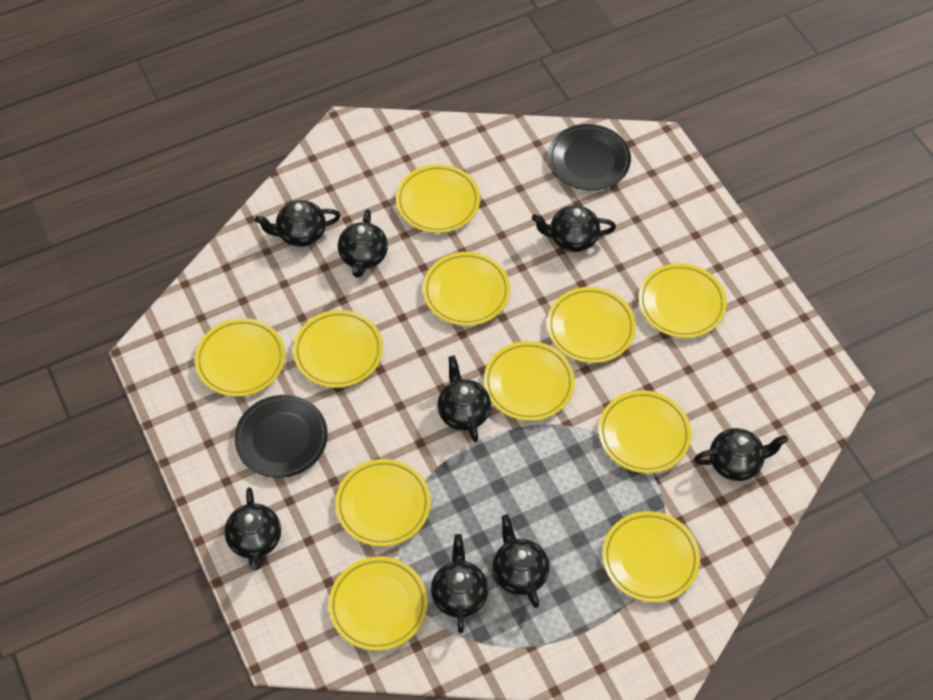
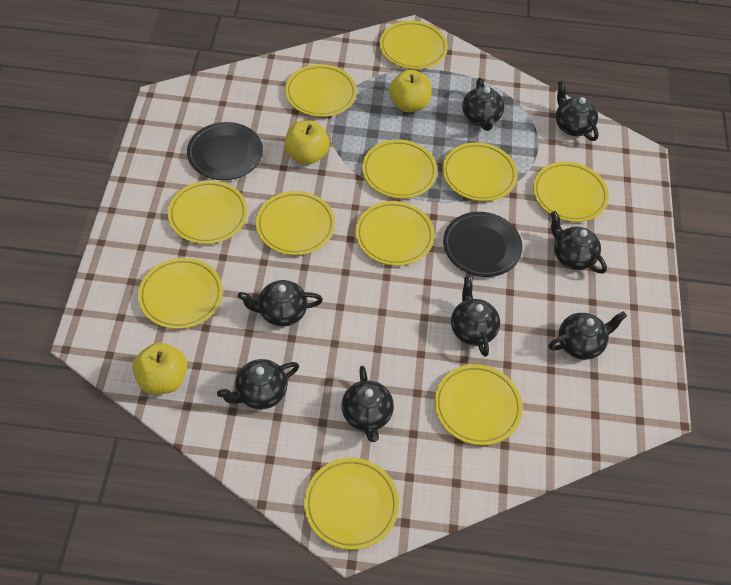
yellow apple: none = 0 -> [132,343,187,395] [284,120,330,165] [389,70,432,112] = 3

